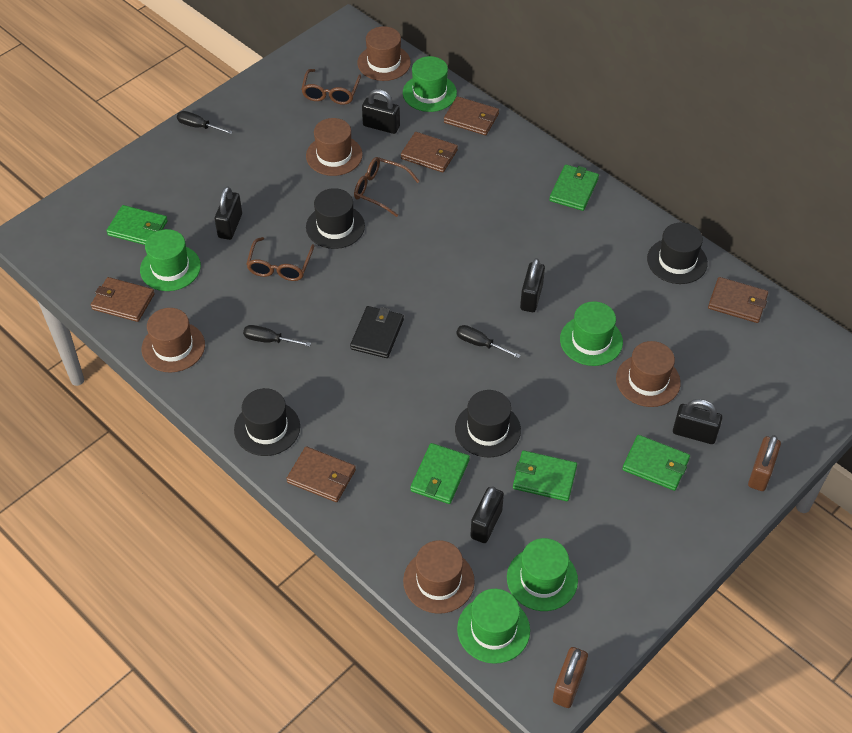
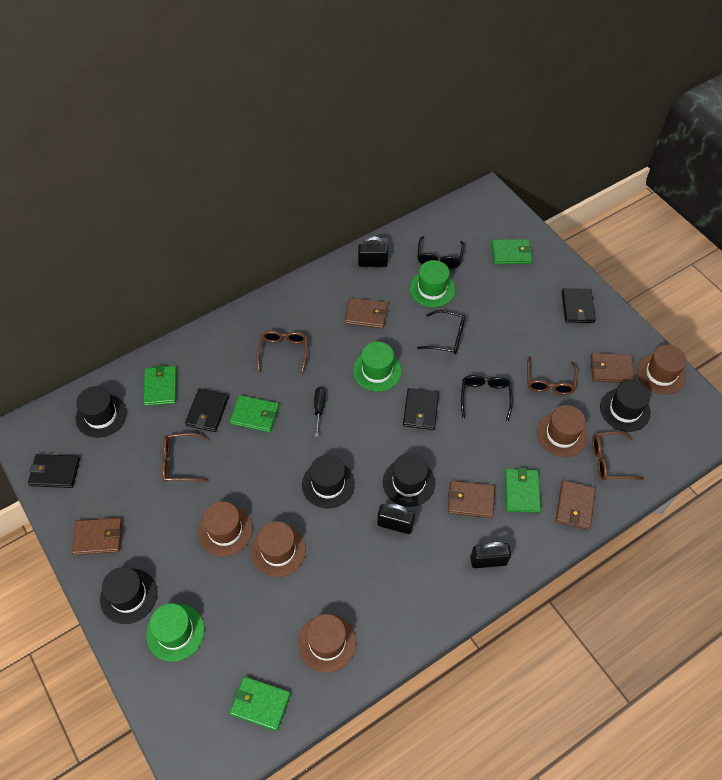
black glasses: none = 0 -> [417,236,464,268] [417,310,465,354] [461,375,513,421] = 3
black hat: [234,388,300,456] [306,188,365,249] [455,390,521,457] [647,223,708,284] = 4 -> [76,386,127,438] [100,567,157,624] [302,455,355,508] [383,453,435,507] [600,381,651,432] = 5
black padlock: [215,186,242,240] [362,89,400,134] [470,486,504,543] [520,258,545,312] [673,399,722,444] = 5 -> [358,236,388,267] [377,503,415,534] [470,542,511,568] = 3
black screwdriver: [177,111,233,134] [243,325,311,347] [456,325,521,358] = 3 -> [314,387,326,437] = 1
black wallet: [350,306,404,358] = 1 -> [28,454,80,488] [185,388,229,432] [403,388,439,430] [562,288,596,323] = 4
brown glasses: [246,237,314,281] [301,69,361,105] [354,157,419,217] = 3 -> [162,433,210,482] [257,330,307,375] [527,356,578,395] [592,431,644,480] = 4
brown padlock: [553,647,588,708] [748,435,781,491] = 2 -> none = 0
green hat: [140,229,201,291] [403,56,457,112] [457,589,530,664] [507,538,578,611] [560,301,623,366] = 5 -> [146,603,204,662] [353,342,402,392] [410,260,455,308] = 3

